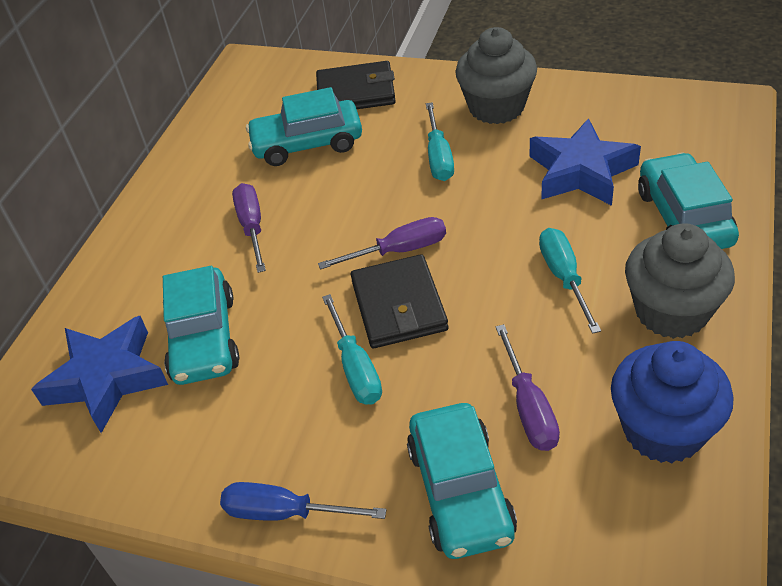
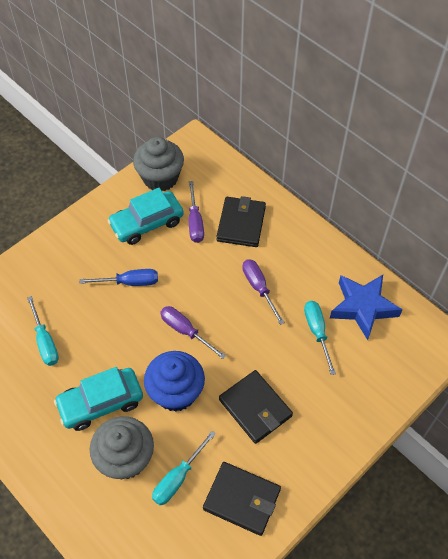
black wallet: [316,61,396,109] [350,254,448,348] = 2 -> [203,462,281,536] [216,196,266,247] [219,370,293,444] = 3
blue star: [31,316,168,433] [530,118,641,206] = 2 -> [330,275,403,340] = 1
turquoise car: [163,266,239,385] [246,87,362,166] [407,403,517,559] [638,153,739,249] = 4 -> [54,367,143,431] [107,188,184,245] = 2

